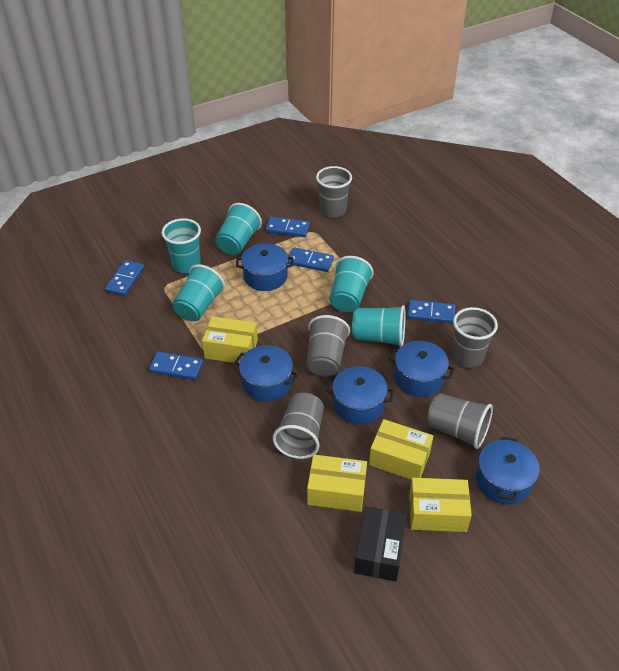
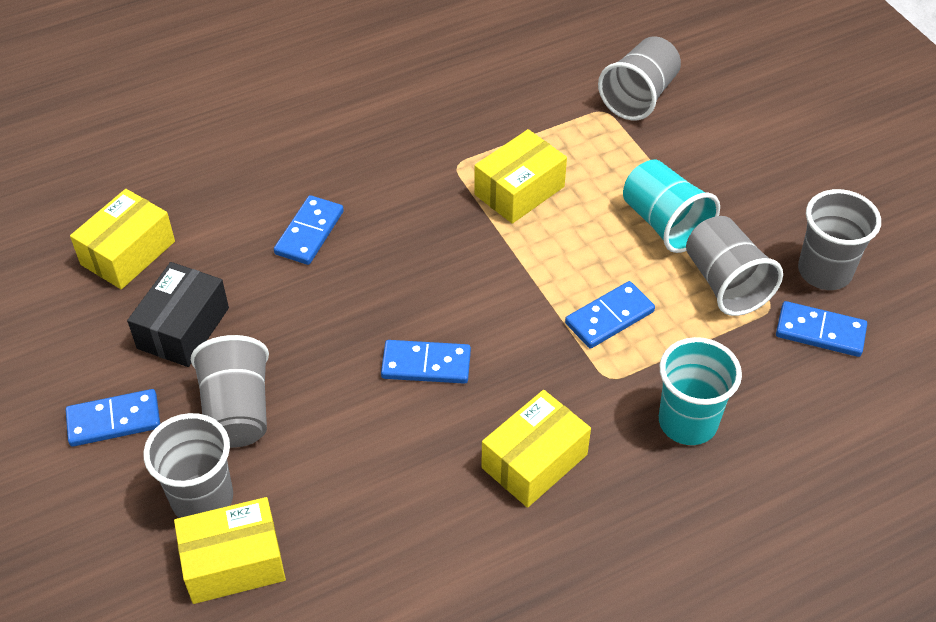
blue pot: [235,345,298,402] [236,243,294,291] [326,366,394,425] [388,341,455,397] [476,437,540,505] = 5 -> none = 0
turquoise cup: [162,218,201,273] [172,264,225,321] [215,203,262,255] [329,256,374,312] [352,305,406,347] = 5 -> [623,160,720,253] [659,337,742,445] = 2

